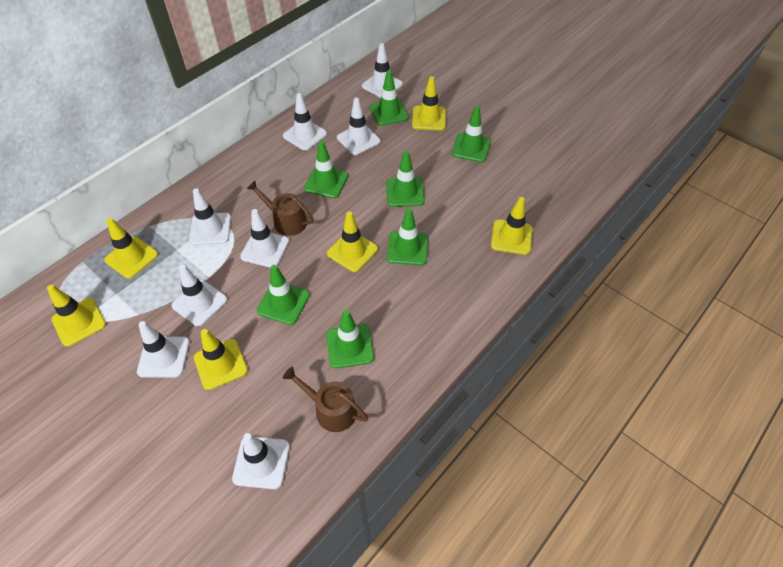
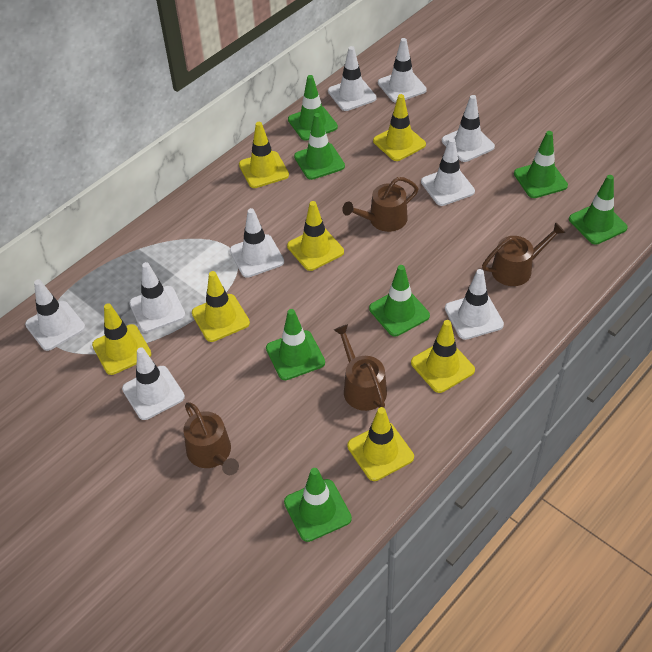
brown watering can: [247,181,314,236] [283,367,368,432] = 2 -> [183,402,239,475] [334,324,387,411] [342,177,418,232] [482,222,565,286] = 4
white traffic cone: [137,321,190,378] [171,265,227,326] [189,188,231,245] [232,433,290,489] [240,209,289,268] [283,93,327,151] [337,98,381,155] [362,43,403,98] = 8 -> [25,279,85,351] [122,347,185,420] [129,262,185,333] [230,208,284,278] [328,46,377,111] [378,38,427,102] [421,138,475,206] [442,95,495,162] [445,269,504,340] = 9
yellow traffic cone: [47,285,106,347] [104,218,158,279] [194,329,248,390] [327,211,378,272] [412,76,446,130] [491,197,533,255] = 6 -> [92,303,151,375] [192,271,250,342] [239,122,289,188] [287,201,344,271] [347,407,414,481] [373,94,426,161] [411,320,475,393] = 7

